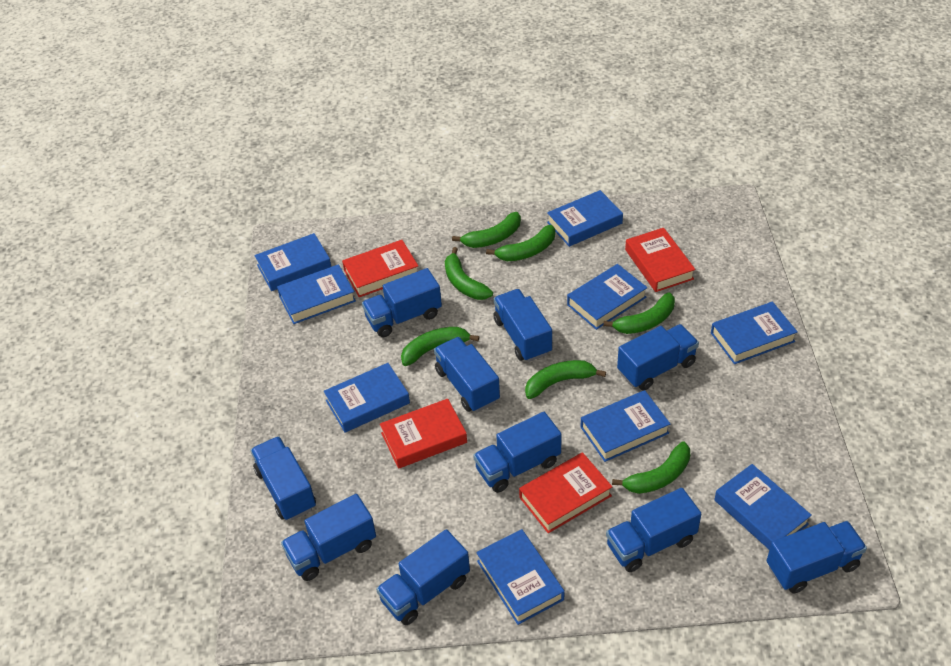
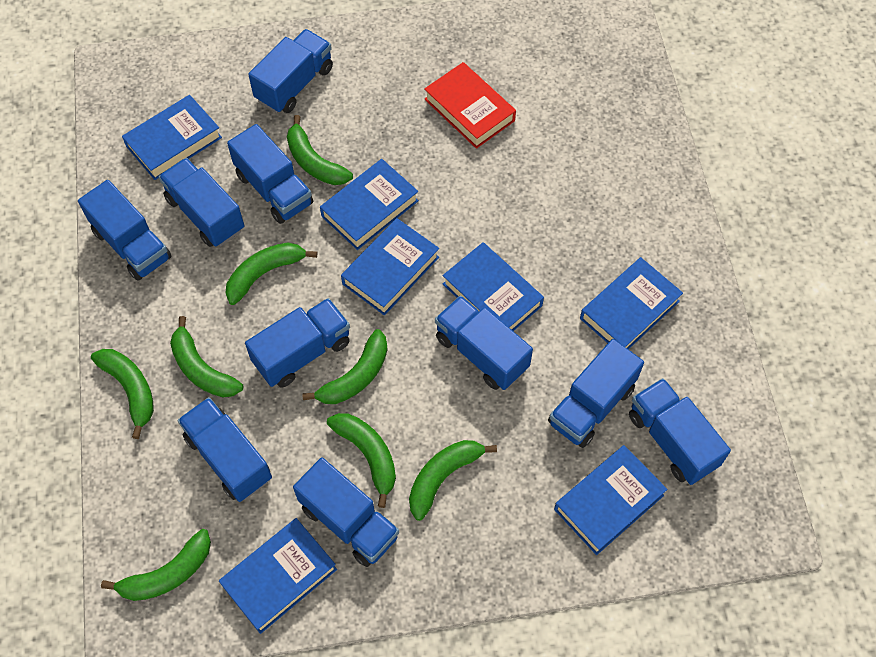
blue book: [255,233,331,291] [277,264,356,324] [324,363,410,432] [476,529,565,625] [547,190,623,247] [567,264,647,330] [581,390,670,462] [711,302,798,364] [714,464,812,550] = 9 -> [122,95,222,180] [219,518,337,634] [320,159,419,250] [341,218,439,316] [443,242,544,331] [554,445,667,555] [580,257,683,349] = 7
green banana: [401,327,479,366] [445,247,493,300] [452,212,521,248] [486,225,555,261] [525,360,606,399] [603,292,675,334] [612,441,690,494] = 7 -> [91,349,154,439] [101,529,211,601] [170,316,243,397] [226,243,317,305] [287,115,353,185] [302,329,388,404] [327,413,396,508] [409,440,497,521] = 8
red book: [342,240,418,297] [380,399,467,469] [519,452,612,533] [625,228,695,292] = 4 -> [424,62,516,149] = 1

